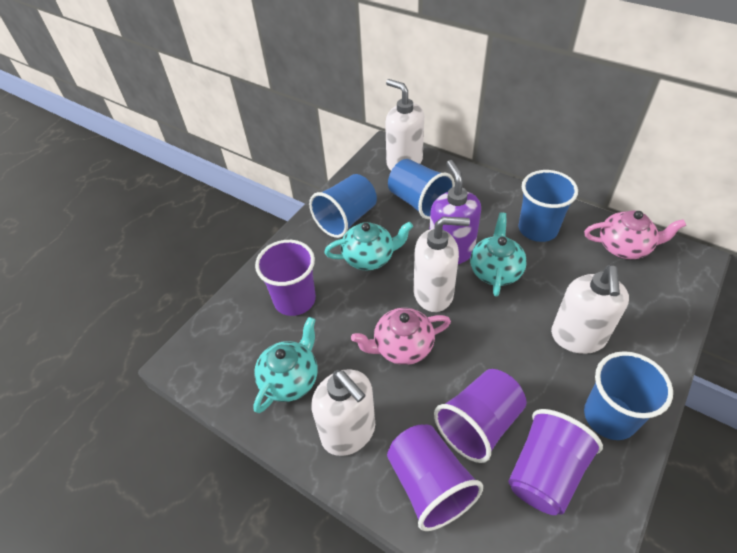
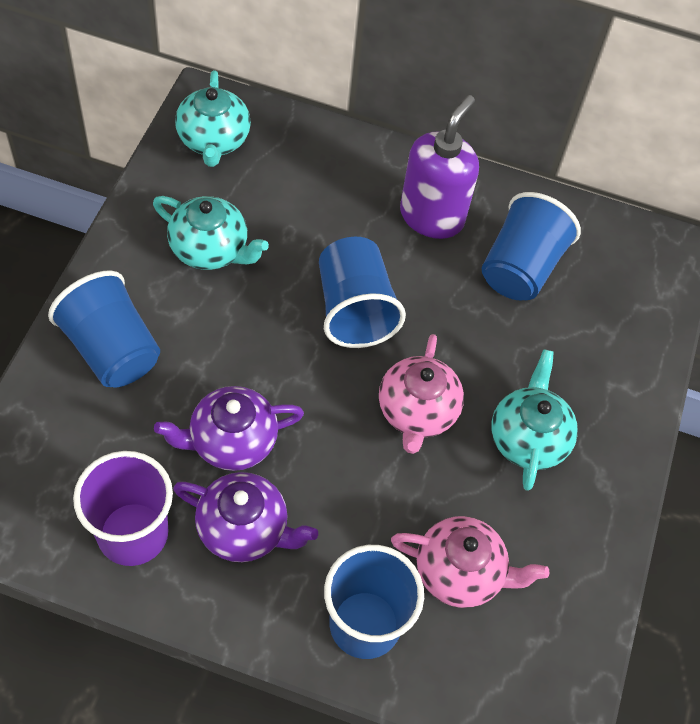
purple cup: [255,240,316,316] [387,424,483,531] [434,369,527,463] [508,409,603,515] = 4 -> [73,451,173,566] = 1
purple teapot: none = 0 -> [154,386,304,471] [173,472,318,562] = 2
white soap dispenser: [311,369,375,456] [385,79,424,170] [414,216,470,312] [551,265,629,354] = 4 -> none = 0

